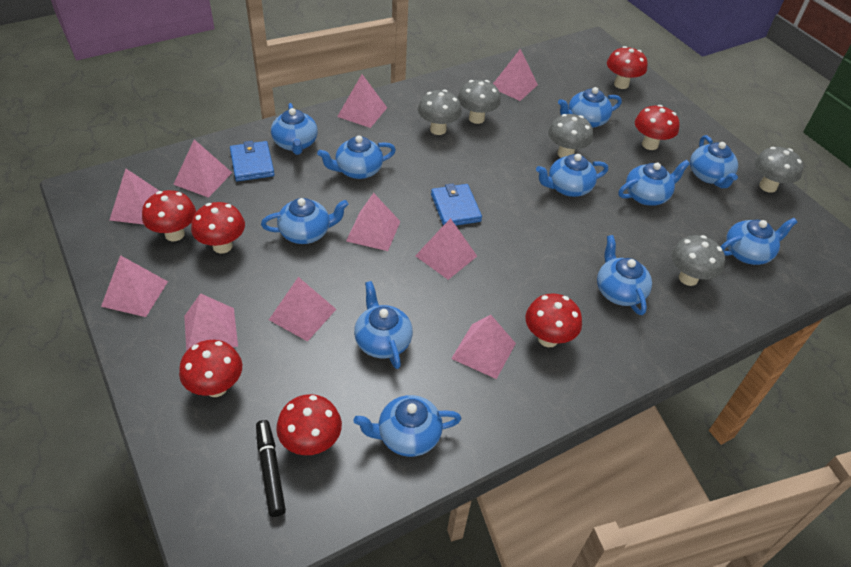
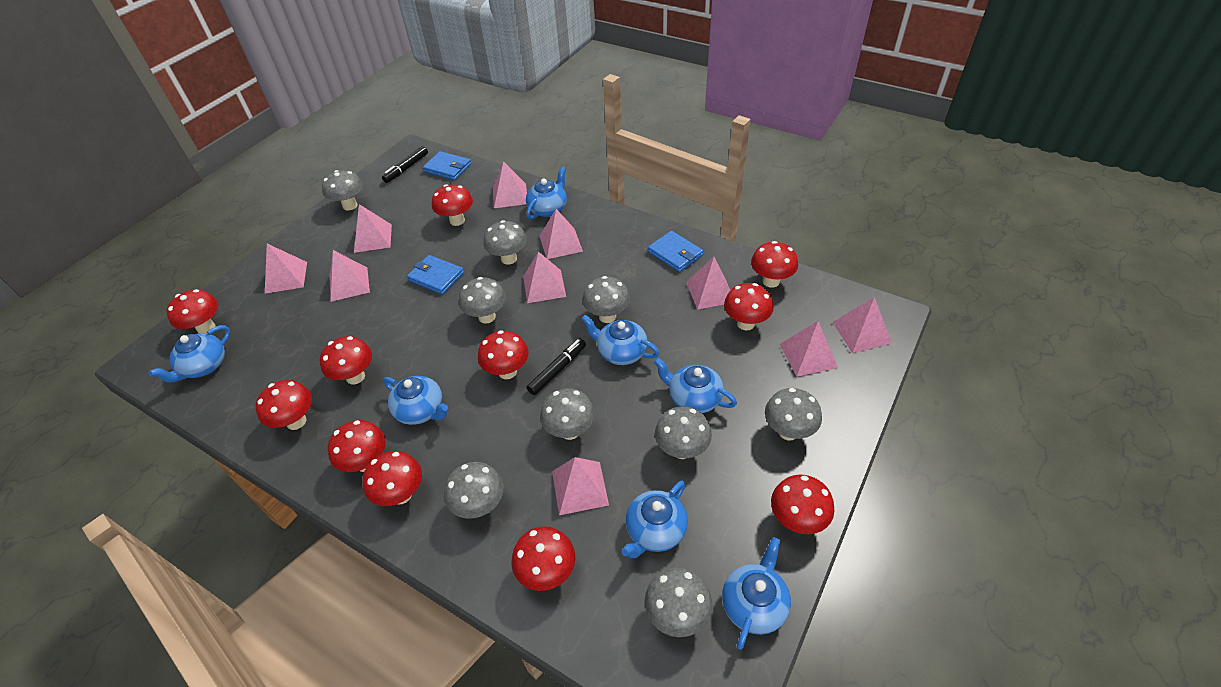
black marker: [256,420,286,517] = 1 -> [382,146,428,183] [527,338,586,395] = 2
blue teapot: [261,198,349,244] [271,103,318,155] [317,135,396,179] [354,281,413,369] [354,395,461,457] [536,154,608,197] [558,87,622,128] [597,235,652,315] [619,160,690,206] [690,135,738,188] [720,218,797,265] = 11 -> [148,325,230,383] [383,376,448,425] [526,167,567,220] [581,315,660,365] [622,481,688,558] [654,358,737,413] [722,537,791,650] = 7
blue wallet: [230,141,275,182] [431,183,482,226] = 2 -> [407,255,464,295] [423,151,471,180] [648,231,703,272] = 3
grey mushroom: [418,89,462,135] [458,80,501,124] [548,114,593,158] [671,235,725,286] [755,147,803,193] = 5 -> [322,170,363,211] [444,462,504,519] [459,277,506,324] [483,220,527,265] [540,388,595,440] [582,276,630,323] [645,567,712,637] [655,406,712,459] [765,388,822,440] = 9
red mushroom: [142,190,196,241] [179,340,242,397] [191,202,245,253] [276,394,342,455] [525,293,582,347] [607,46,648,89] [635,105,680,150] = 7 -> [167,289,218,334] [256,380,312,430] [320,336,372,384] [328,420,386,472] [363,451,422,506] [432,184,473,226] [478,330,528,379] [512,526,575,591] [724,283,774,331] [751,241,798,288] [771,474,834,534] = 11

